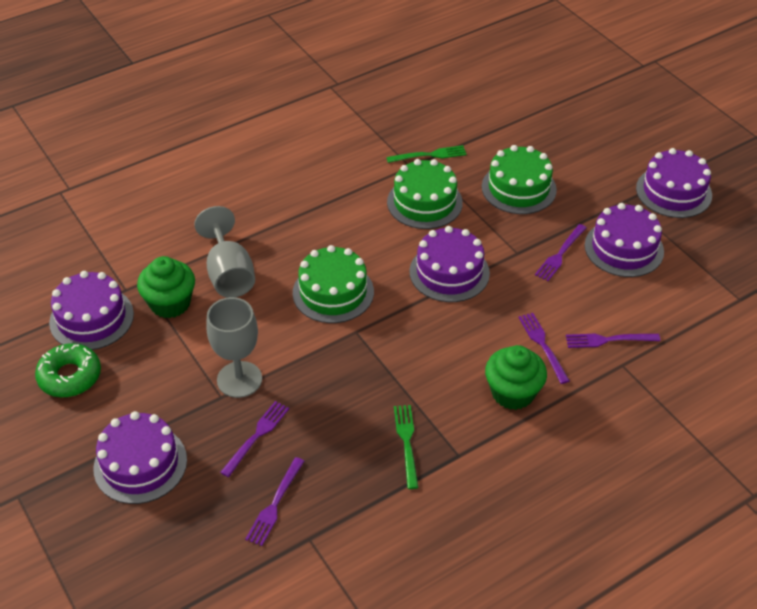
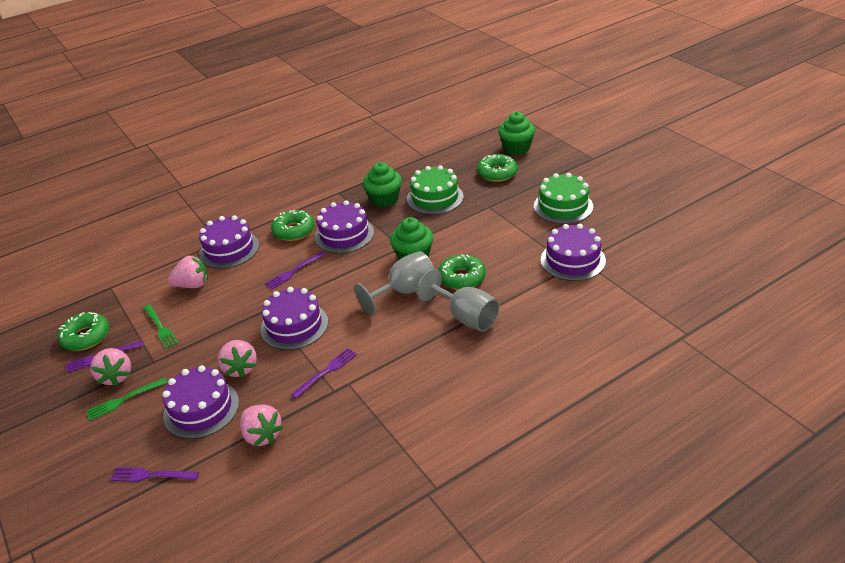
green cake: [293,245,374,323] [387,159,463,229] [482,145,557,214] = 3 -> [407,165,464,215] [534,173,593,224] = 2
green cupcake: [137,256,195,318] [485,345,547,410] = 2 -> [363,162,402,208] [390,217,433,260] [498,112,535,155] = 3
green donut: [35,343,101,397] = 1 -> [58,312,109,351] [271,210,315,241] [438,254,486,290] [477,154,518,182] = 4
pink strawberry: none = 0 -> [90,348,131,386] [168,255,208,288] [218,340,257,378] [240,404,284,446] = 4
purple fork: [220,401,289,477] [245,457,304,546] [518,313,570,384] [535,224,587,281] [566,334,660,348] = 5 -> [66,340,144,373] [110,467,199,482] [265,252,325,289] [291,348,357,399] = 4

